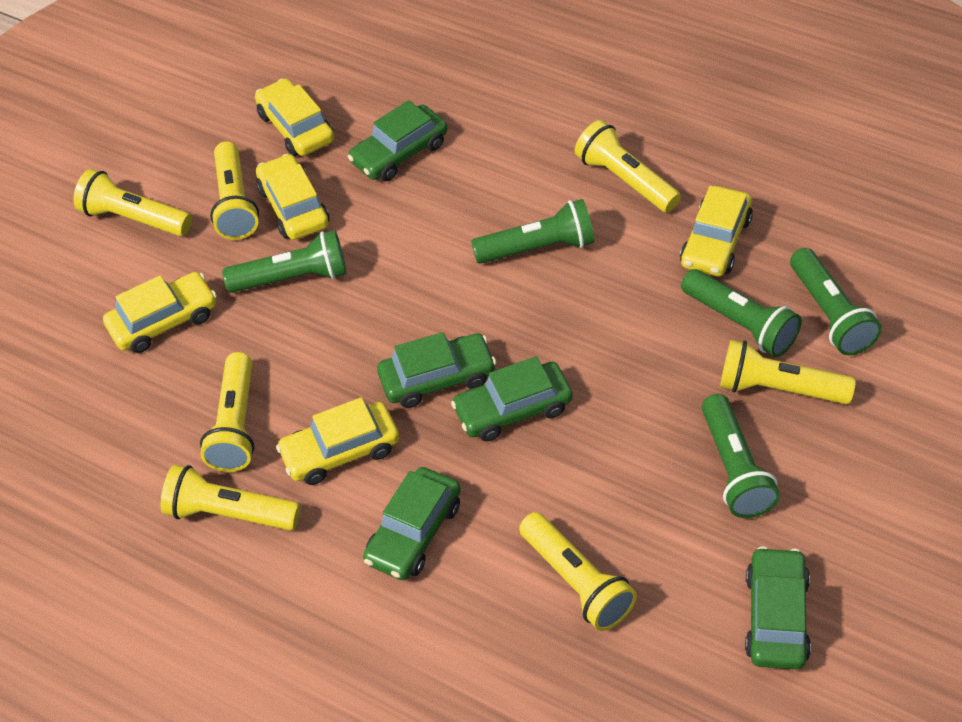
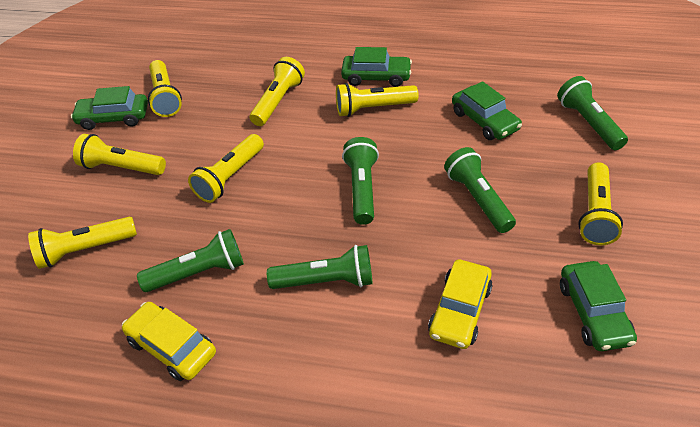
green car: [348,100,448,181] [363,467,461,580] [377,332,496,408] [451,356,573,441] [745,546,811,669] = 5 -> [71,86,148,130] [341,47,412,87] [452,81,522,140] [560,261,637,351] = 4
yellow car: [103,272,217,353] [255,78,334,156] [256,154,330,240] [276,397,399,485] [680,186,753,277] = 5 -> [122,302,216,381] [428,259,493,349] = 2

